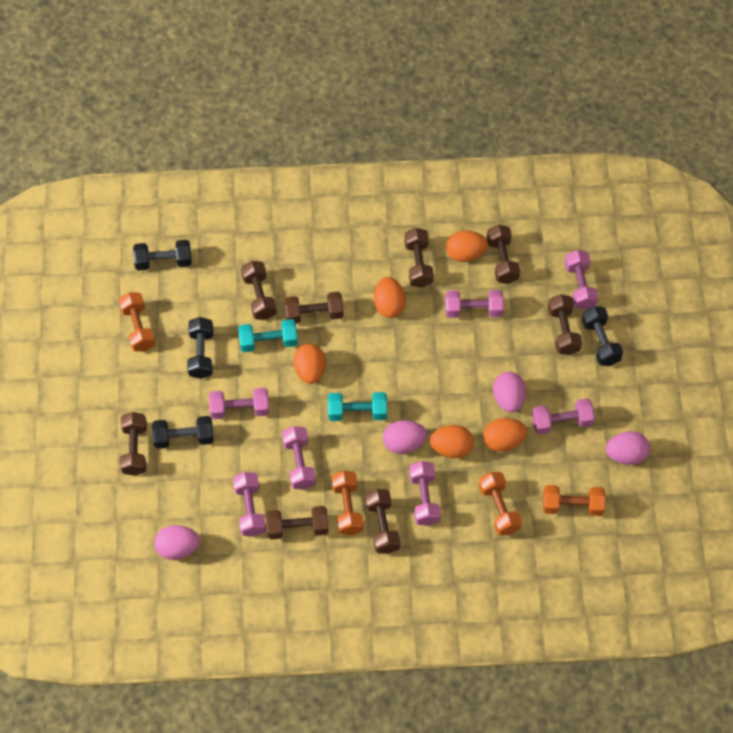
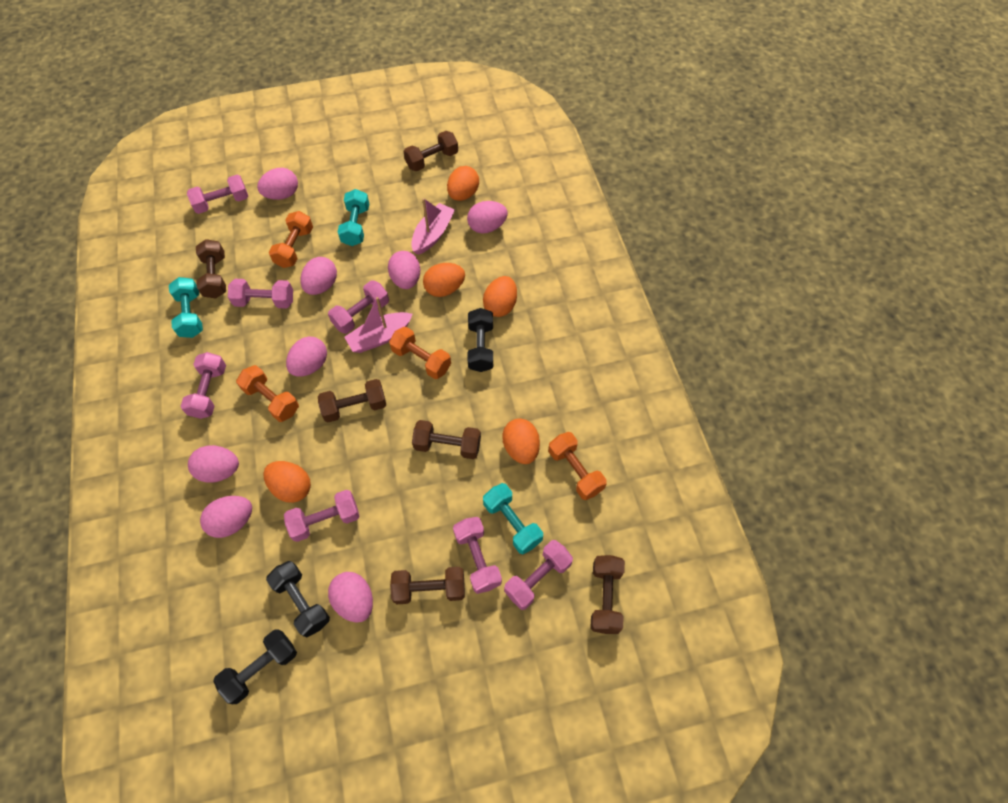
black dumbbell: [133,240,191,271] [152,416,213,449] [187,317,213,379] [581,306,623,366] = 4 -> [214,629,297,704] [266,561,330,637] [468,308,493,372] = 3
brown dumbbell: [120,412,147,476] [241,261,277,320] [266,506,328,540] [284,292,344,324] [365,489,401,554] [404,228,434,288] [487,225,520,284] [548,294,582,355] = 8 -> [196,239,226,298] [318,379,386,422] [390,567,465,604] [404,131,458,171] [412,420,481,459] [590,555,625,634] = 6
pink boat: none = 0 -> [344,297,413,353] [411,198,455,255] = 2
pink egg: [154,525,200,560] [383,420,427,454] [493,372,526,413] [606,431,650,465] = 4 -> [188,445,239,483] [200,496,252,538] [257,168,298,200] [286,337,327,377] [300,257,337,295] [328,572,373,623] [388,251,420,289] [467,201,508,233] = 8
turquoise dumbbell: [238,319,298,352] [328,392,387,421] = 2 -> [169,277,203,338] [338,189,369,246] [483,483,543,554] = 3

